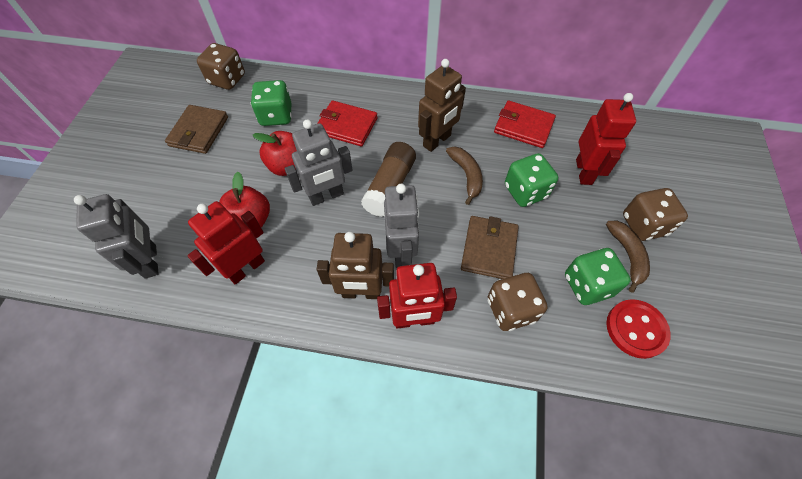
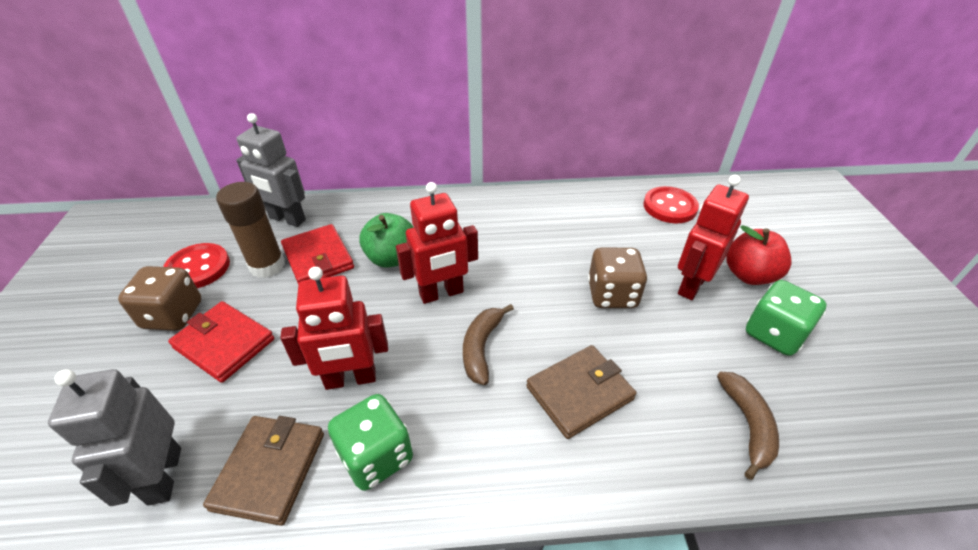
brown dice: [197,43,245,90] [488,273,548,331] [623,188,688,241] = 3 -> [118,266,202,331] [588,248,648,308] = 2
brown robot: [317,232,394,299] [418,59,466,152] = 2 -> none = 0
green apple: none = 0 -> [359,213,414,268] = 1
green dice: [251,80,292,126] [505,153,558,207] [565,248,631,305] = 3 -> [328,394,413,491] [746,280,826,356] = 2
grey robot: [74,194,159,279] [285,120,353,206] [384,184,419,268] = 3 -> [48,369,181,506] [237,113,306,227] = 2
red apple: [219,172,270,228] [253,131,297,176] = 2 -> [726,225,791,285] = 1
red button: [606,299,671,359] = 1 -> [163,243,230,288] [643,186,699,223] = 2

